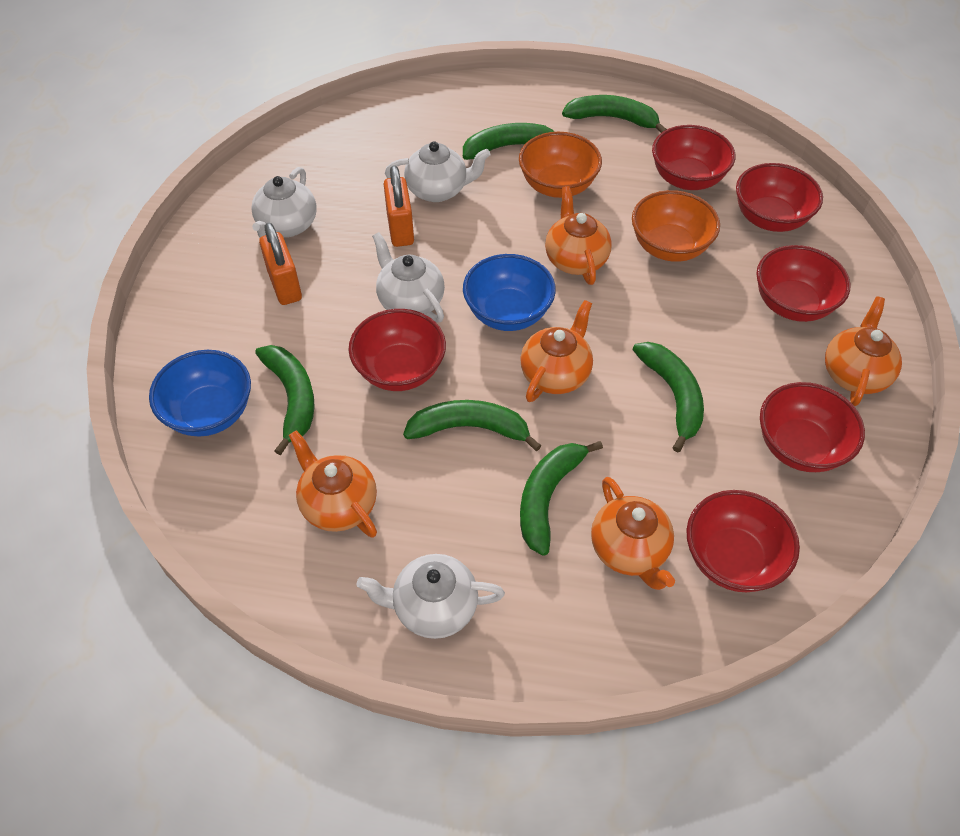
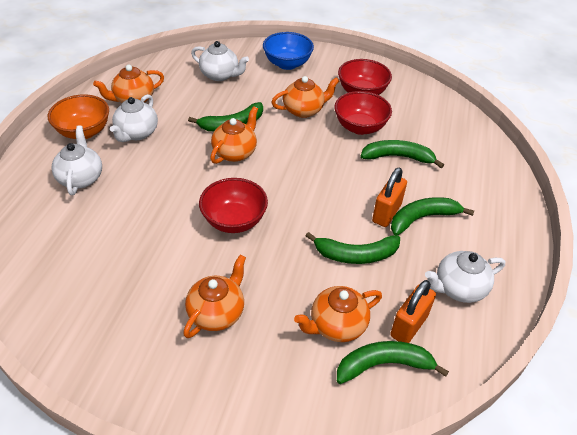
blue bowl: [149,350,251,437] [463,254,556,331] = 2 -> [263,32,314,70] = 1
green banana: [255,345,315,455] [403,400,541,451] [463,123,554,160] [520,441,603,556] [562,95,667,133] [633,342,704,452] = 6 -> [188,102,263,131] [306,232,400,264] [337,341,449,384] [360,140,444,168] [391,197,474,235] = 5
orange bowl: [519,132,602,198] [632,190,720,262] = 2 -> [48,94,109,139] = 1
red bowl: [349,309,446,391] [652,125,735,190] [686,490,800,592] [736,163,823,232] [756,245,851,322] [760,382,865,472] = 6 -> [199,178,268,233] [334,91,392,135] [338,59,392,95] = 3

